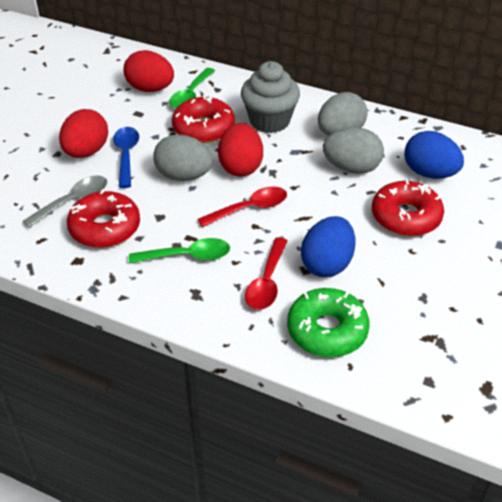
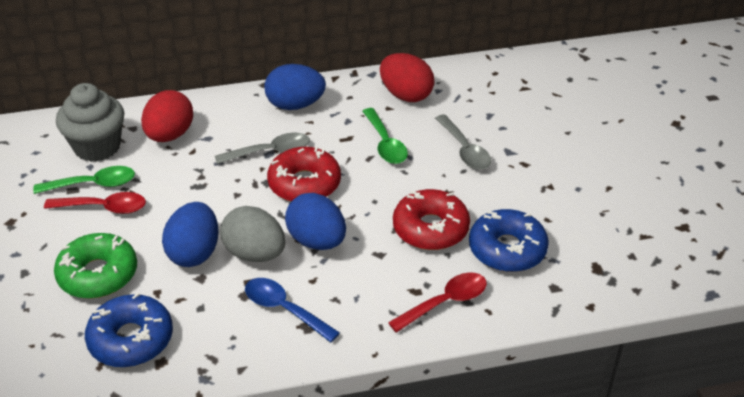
blue donut: none = 0 -> [85,293,173,367] [469,209,549,272] = 2
blue egg: [301,216,355,277] [404,131,464,179] = 2 -> [162,202,219,267] [264,64,326,110] [285,193,346,250] = 3
grey egg: [153,134,213,181] [318,92,368,136] [323,127,384,174] = 3 -> [221,206,286,262] = 1
grey spoon: [23,175,107,228] = 1 -> [215,132,310,164] [435,114,491,170] = 2
red donut: [67,189,140,248] [172,95,235,143] [372,179,444,236] = 3 -> [267,147,341,201] [393,189,470,250] = 2
red egg: [59,109,108,158] [123,50,174,92] [218,123,263,177] = 3 -> [141,90,193,142] [380,53,435,102] = 2

